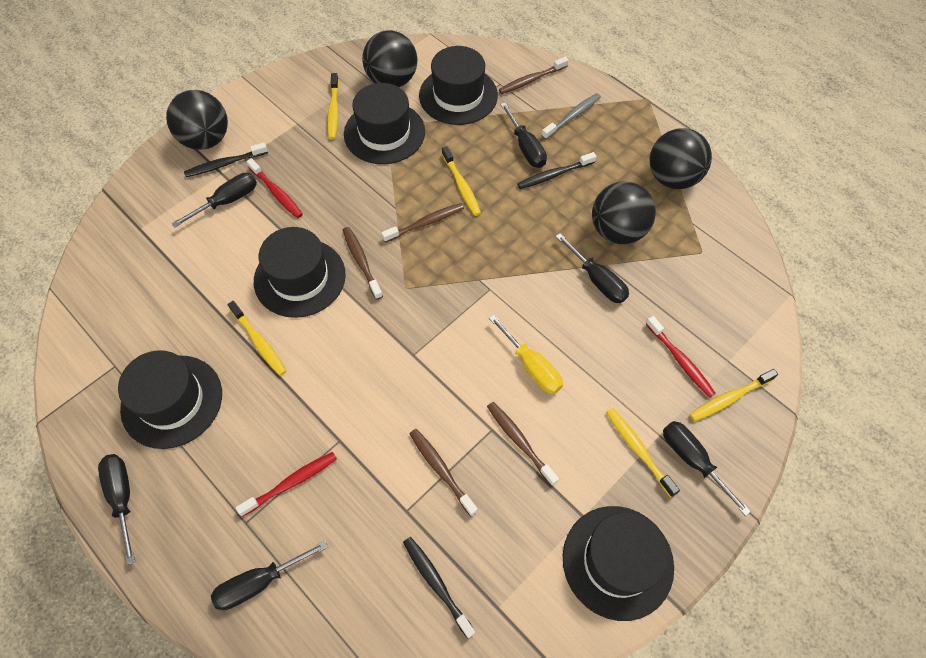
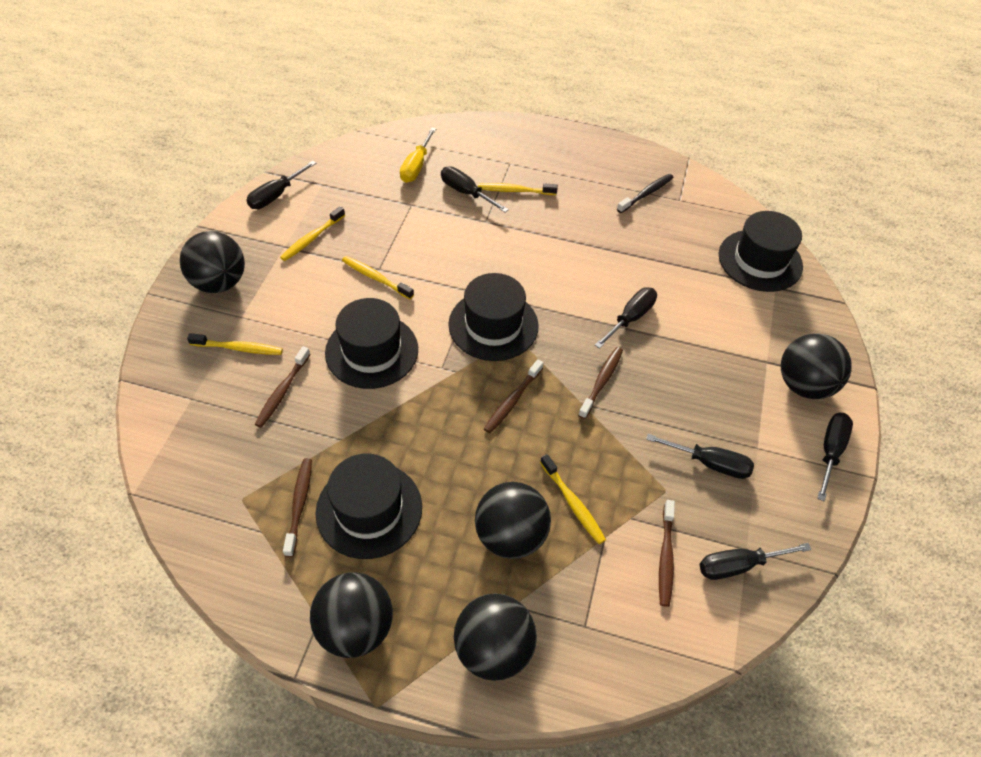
black ball: [166,90,228,150] [362,30,417,87] [592,181,656,244] [650,128,712,189] = 4 -> [180,231,245,293] [310,572,393,658] [454,593,537,681] [475,482,551,559] [781,333,852,399] = 5
black hat: [118,350,222,449] [254,227,346,318] [344,83,425,164] [419,46,498,125] [563,506,674,621] = 5 -> [315,453,422,559] [325,298,418,389] [448,273,539,361] [719,211,803,292] = 4
black toothbrush: [184,142,268,177] [403,537,475,639] [517,152,596,189] = 3 -> [617,174,674,213] = 1
grey toothbrush: [541,93,601,140] = 1 -> none = 0
red toothbrush: [236,452,337,517] [246,158,303,218] [646,316,715,398] = 3 -> none = 0

